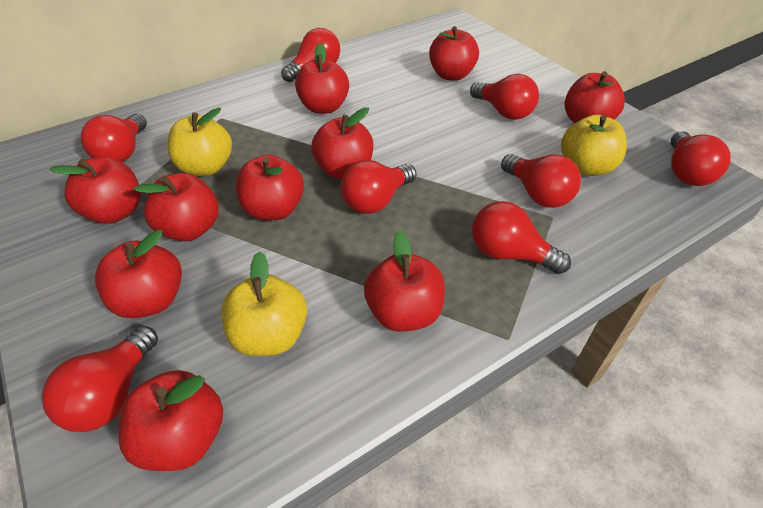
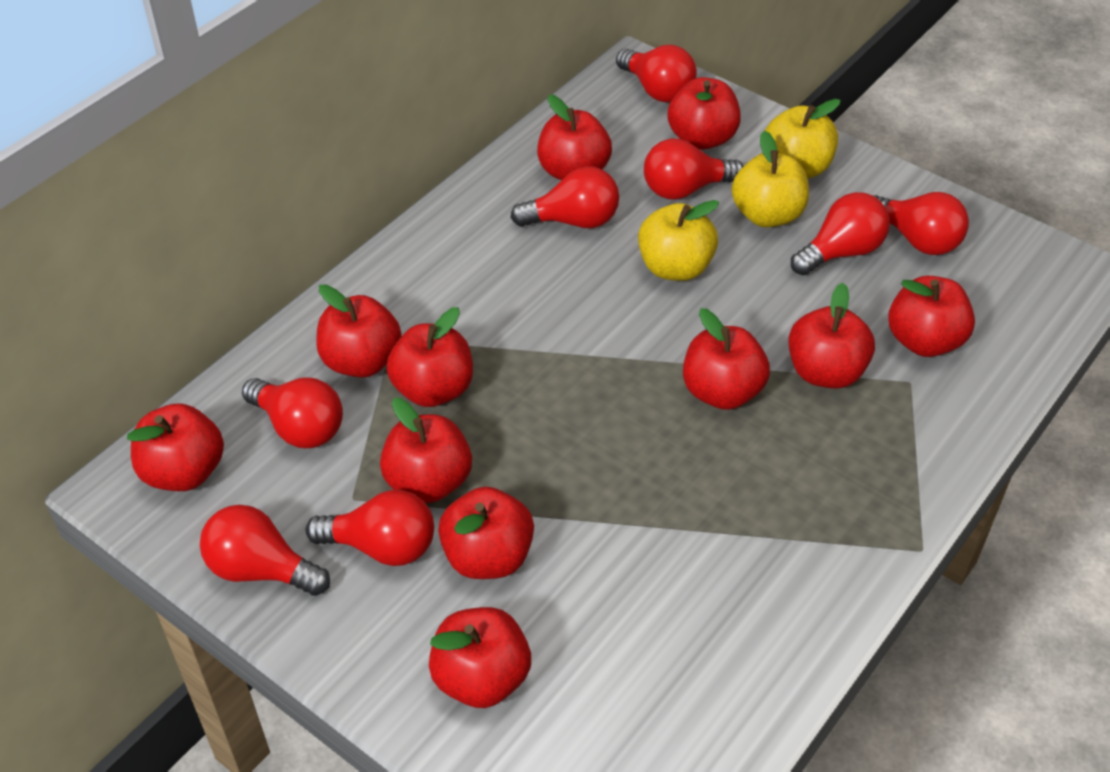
red apple: [50,157,141,224] [95,230,182,318] [119,370,223,471] [133,173,219,241] [236,154,304,220] [295,43,349,114] [311,107,373,179] [364,231,445,332] [429,26,479,81] [565,71,625,124] = 10 -> [127,404,224,491] [316,284,402,378] [380,398,472,503] [386,307,473,407] [429,607,531,708] [438,487,534,579] [537,95,612,180] [668,77,741,150] [683,308,770,410] [788,283,875,389] [888,276,975,357] = 11

